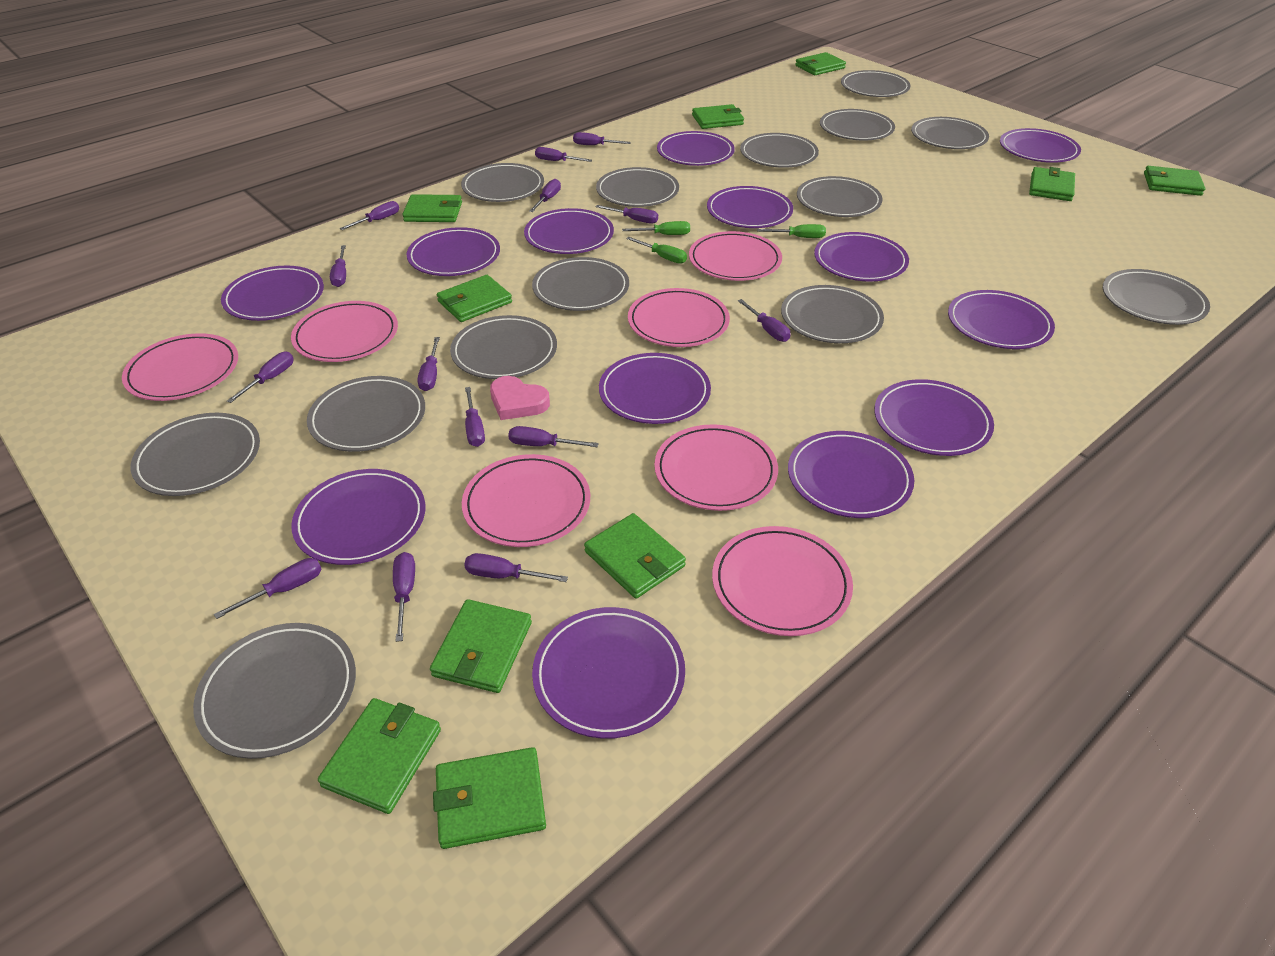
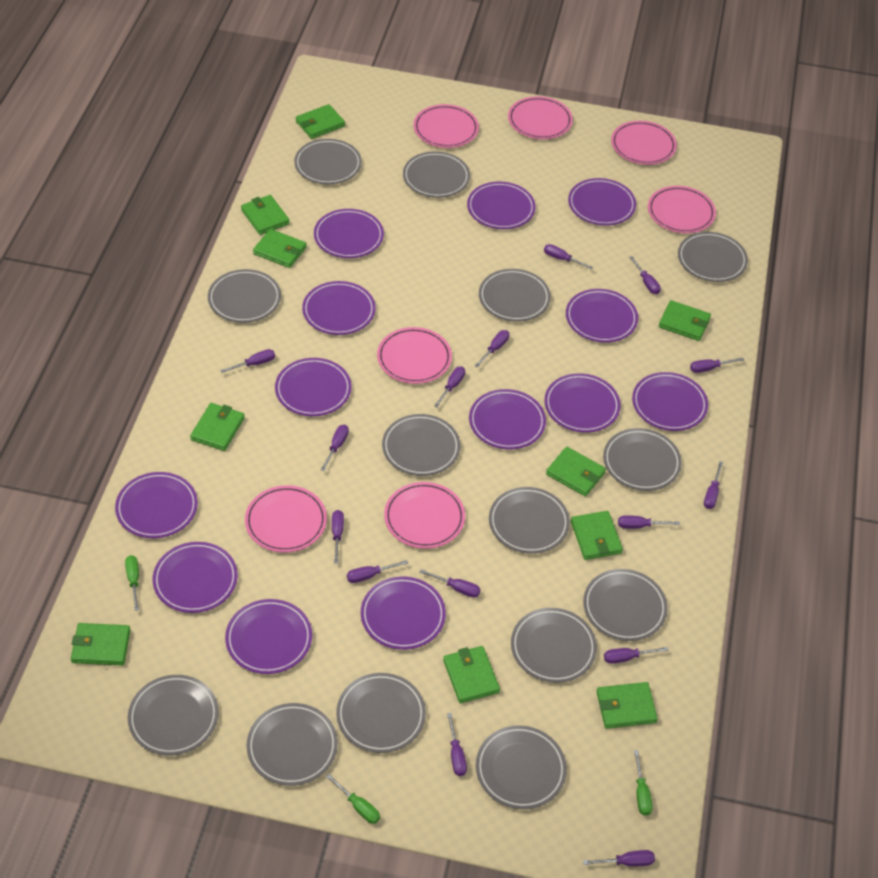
pink heart: [490,376,550,420] = 1 -> none = 0
purple screwdriver: [214,558,322,619] [227,351,294,403] [330,245,346,287] [340,201,399,230] [393,552,415,642] [417,337,440,391] [464,553,568,582] [465,387,485,447] [508,426,599,447] [529,179,561,212] [535,147,592,162] [573,132,631,145] [596,205,658,224] [738,299,791,342] = 14 -> [220,349,275,373] [321,425,349,471] [332,510,344,564] [347,560,408,583] [420,569,480,598] [434,366,465,407] [447,713,467,776] [475,330,509,367] [544,244,593,269] [583,850,655,867] [604,647,668,664] [618,515,680,529] [629,256,661,294] [690,358,744,373] [704,461,723,509] = 15

